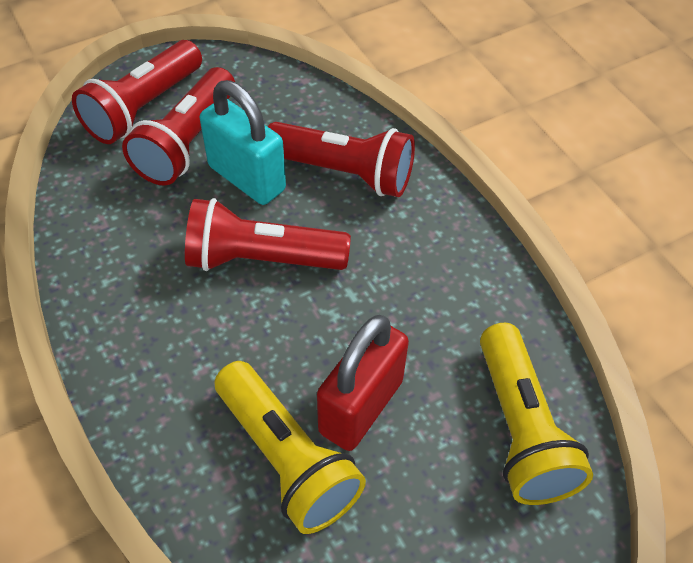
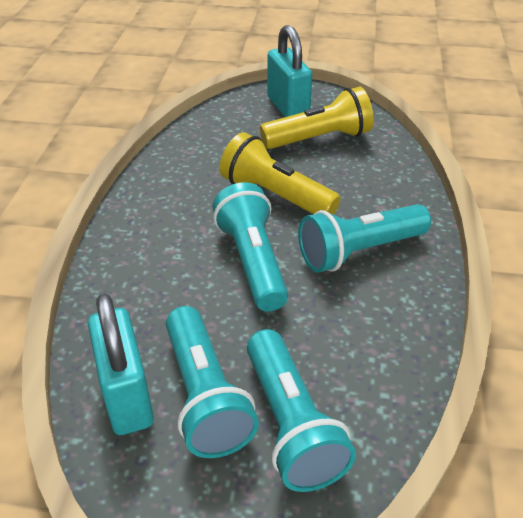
red flashlight: [72,40,202,144] [122,67,235,186] [185,198,351,271] [268,122,415,197] = 4 -> none = 0
red padlock: [317,315,409,451] = 1 -> none = 0
turquoise flashlight: none = 0 -> [166,306,259,458] [213,182,288,311] [247,329,356,492] [298,204,431,273] = 4
turquoise padlock: [200,80,286,205] = 1 -> [88,293,154,435] [267,25,312,117] = 2

